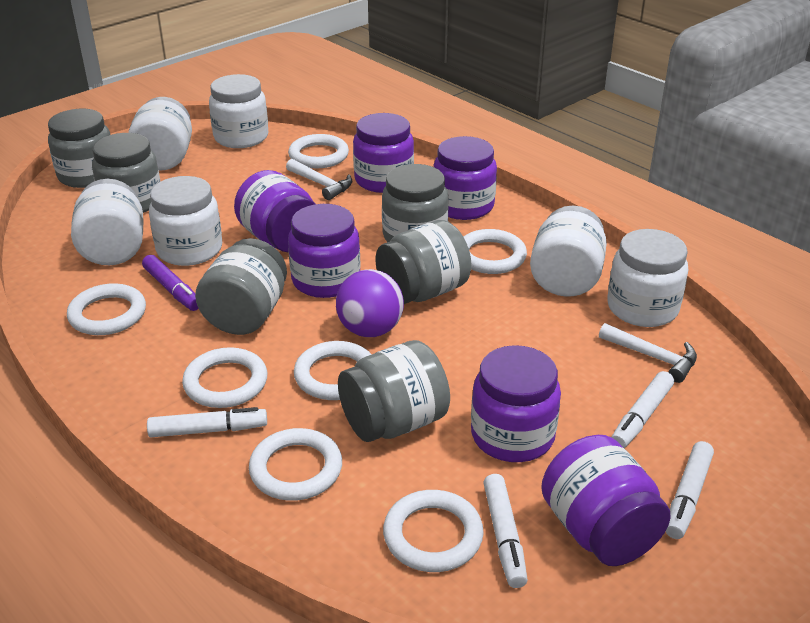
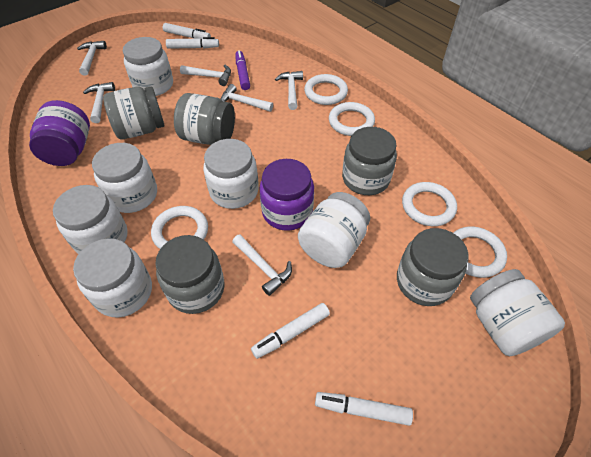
grey jar: [48,109,110,188] [92,133,161,213] [195,238,287,335] [338,340,450,442] [376,220,471,304] [382,164,449,242] = 6 -> [103,86,165,139] [155,235,225,314] [174,93,235,145] [342,127,397,195] [397,228,468,306] = 5
purple ball: [336,269,404,337] = 1 -> none = 0
purple jar: [234,170,315,252] [288,204,361,298] [353,113,414,193] [433,136,497,220] [471,345,561,462] [541,435,671,566] = 6 -> [29,100,90,166] [259,159,314,231] = 2
white hammer: [286,159,352,200] [599,323,697,383] = 2 -> [77,41,107,76] [83,82,115,123] [180,65,231,86] [221,84,273,112] [232,234,292,296] [275,71,303,110] = 6
white jar: [71,179,143,265] [128,97,192,170] [149,176,222,266] [209,74,268,148] [530,205,607,297] [607,229,688,327] = 6 -> [53,185,128,254] [73,238,152,317] [92,143,157,213] [123,37,173,96] [203,139,259,209] [298,192,370,268] [470,269,565,356] = 7
white ring: [67,283,146,335] [182,347,268,408] [249,428,342,501] [288,134,349,168] [294,341,372,400] [383,490,484,572] [464,229,527,274] = 7 -> [151,206,208,249] [304,74,348,105] [329,102,375,136] [402,182,457,226] [453,226,507,278] = 5

